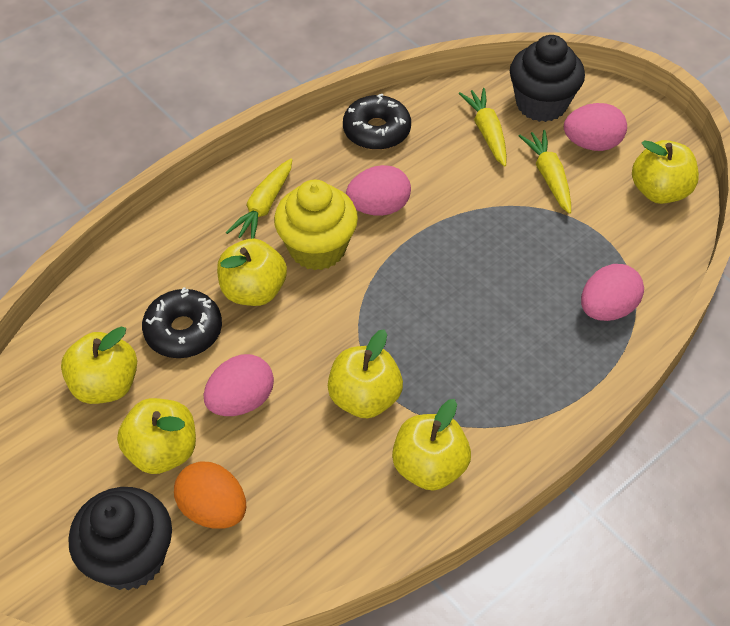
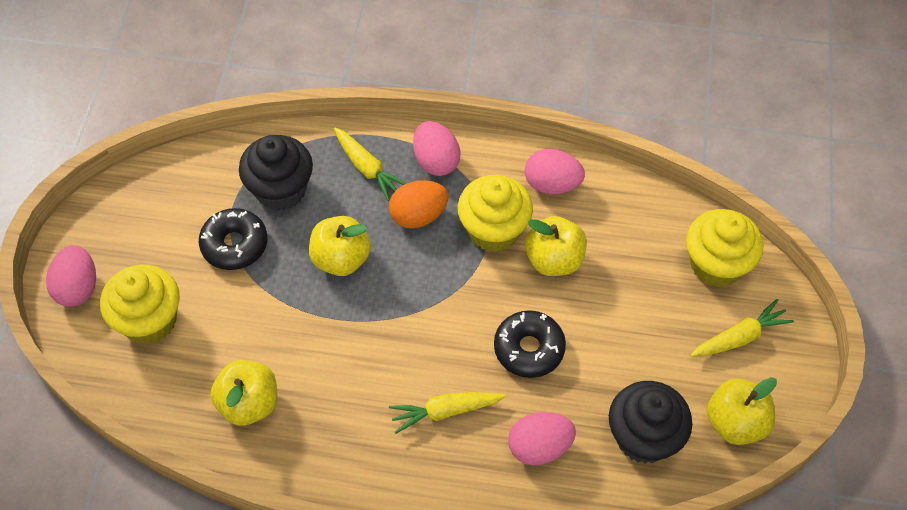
yellow apple: [61,326,137,404] [117,398,196,474] [217,239,287,306] [328,329,403,419] [392,399,471,491] [632,140,699,204] = 6 -> [210,360,277,426] [309,216,371,276] [525,216,587,276] [707,377,777,445] = 4
yellow cupcake: [274,180,358,270] = 1 -> [100,264,180,344] [458,175,533,252] [686,209,763,287] = 3

